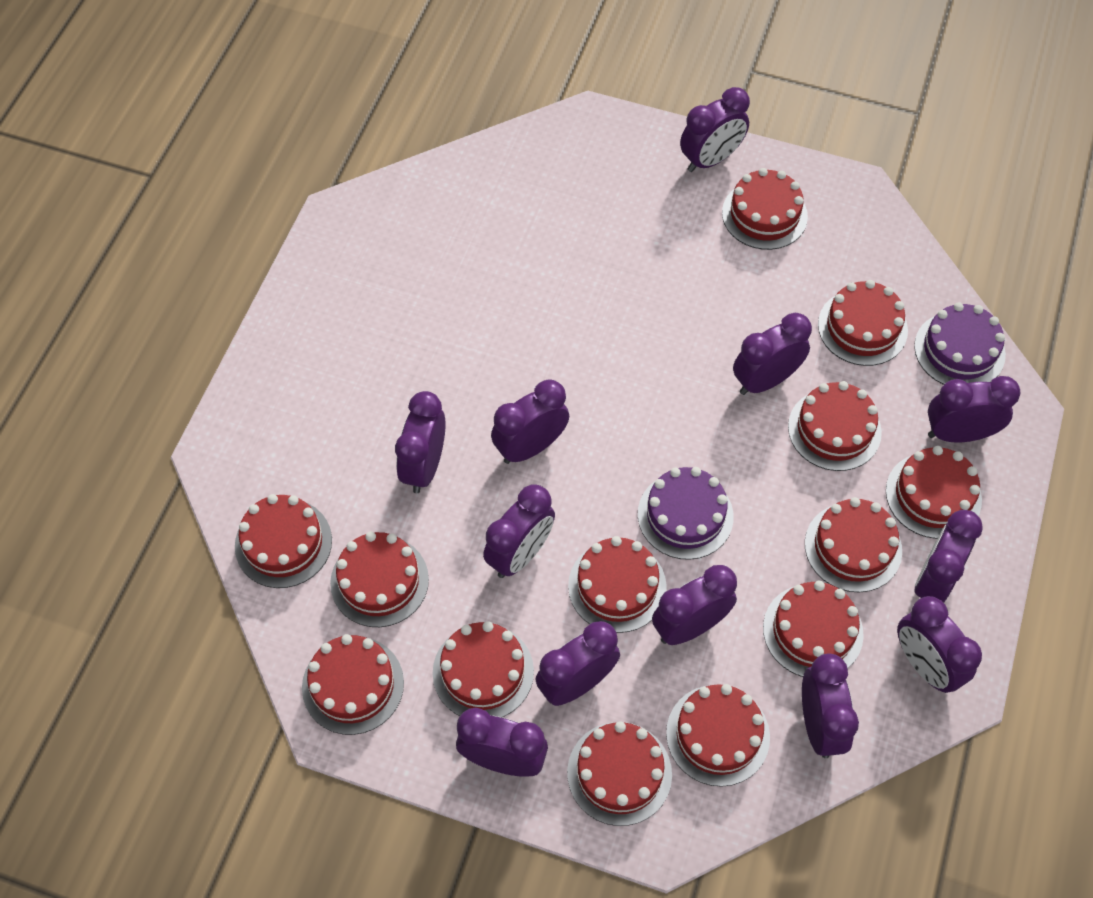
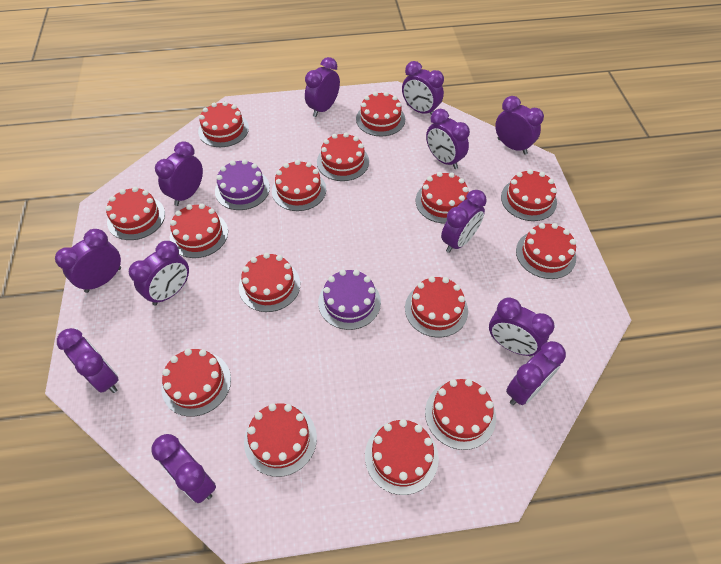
red cake: [235,494,332,588] [302,634,404,735] [330,532,429,627] [432,621,534,717] [567,721,672,826] [568,536,667,633] [666,684,770,787] [722,168,808,250] [763,581,864,677] [788,381,882,471] [805,497,902,592] [818,280,908,366] [886,446,982,539] = 13 -> [105,187,165,240] [162,349,231,417] [170,204,228,258] [198,101,249,147] [239,253,300,312] [244,403,317,477] [272,160,326,211] [317,133,369,181] [356,92,405,136] [365,419,439,495] [405,276,468,337] [416,172,469,223] [425,379,496,450] [501,169,557,221] [516,223,576,279] = 15

